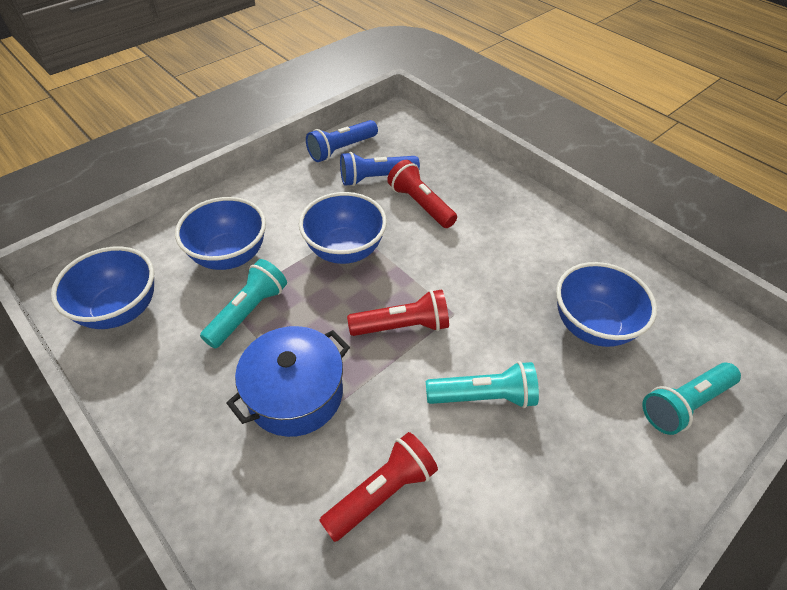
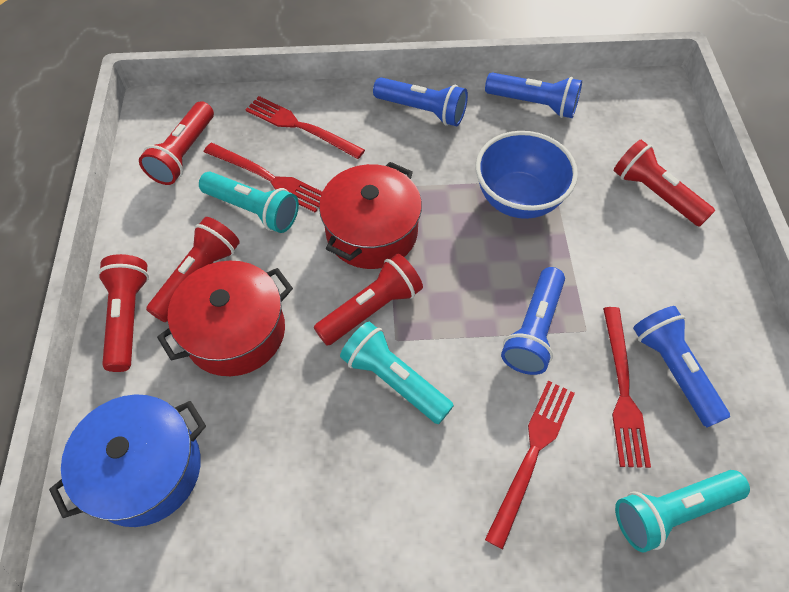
blue bowl: [51,246,154,329] [175,197,266,270] [299,192,387,264] [556,262,657,347] = 4 -> [476,131,578,219] = 1
blue flashlight: [306,120,378,162] [340,152,420,186] = 2 -> [373,77,468,126] [485,72,582,118] [501,267,565,375] [633,306,730,427] = 4
red flashlight: [319,432,438,542] [347,290,449,336] [387,160,457,228] = 3 -> [98,254,149,372] [139,101,214,185] [146,217,240,322] [314,254,423,346] [614,140,715,227] = 5
red fork: none = 0 -> [204,143,322,212] [245,96,365,159] [485,381,575,549] [603,307,651,468] = 4
red pot: none = 0 -> [157,261,293,376] [319,162,422,269] = 2

